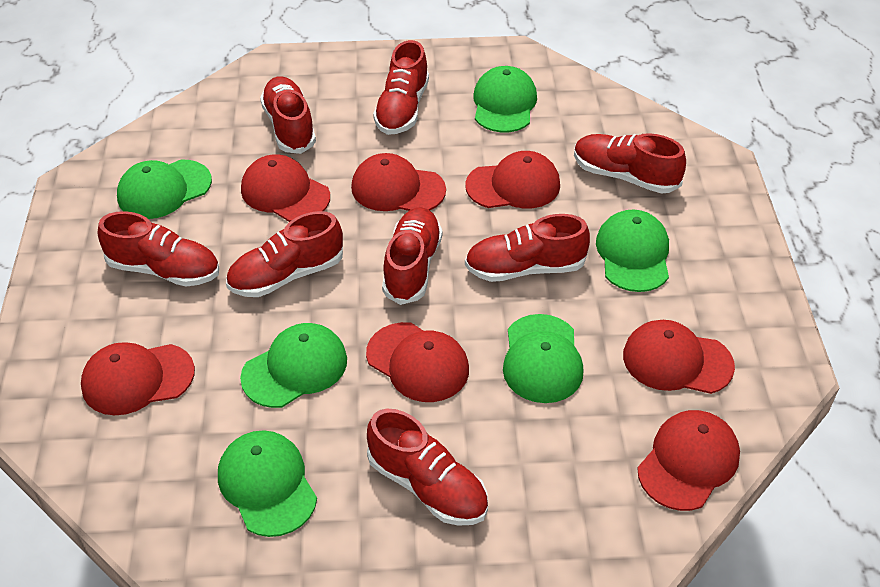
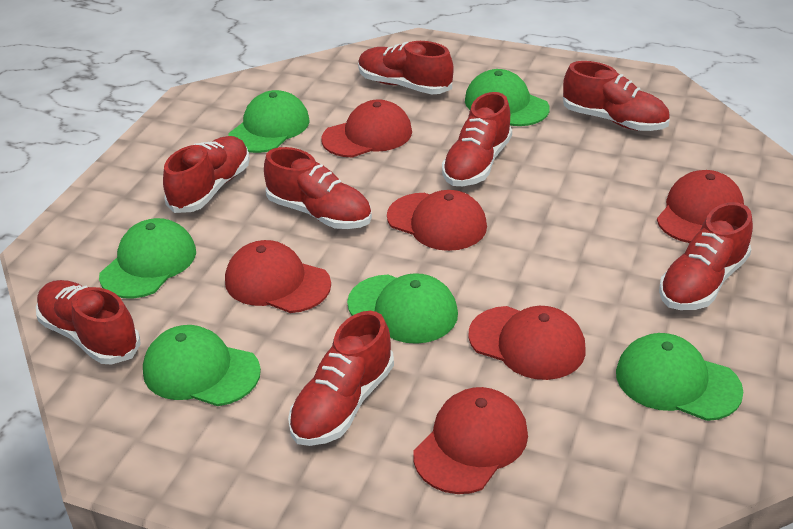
red cap: [81,342,195,415] [241,154,330,222] [351,153,446,211] [366,322,469,402] [465,151,560,209] [623,320,735,394] [637,410,740,511] = 7 -> [225,240,331,313] [321,99,412,157] [387,190,487,251] [413,387,528,494] [468,306,586,380] [657,170,744,243] = 6

